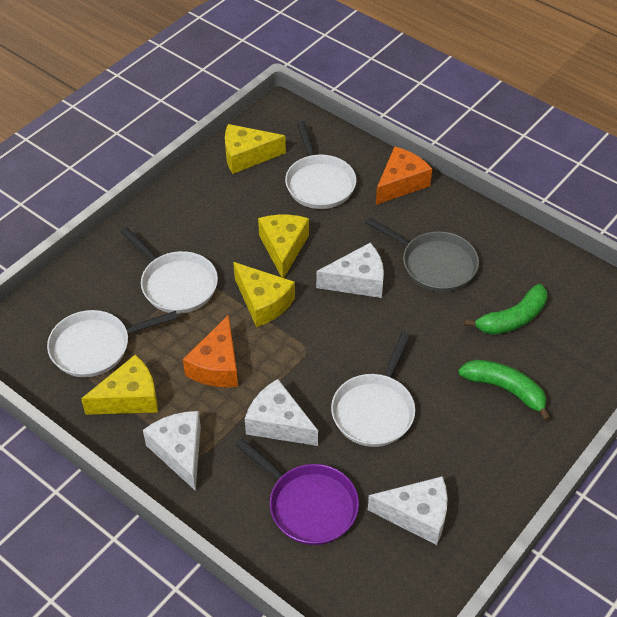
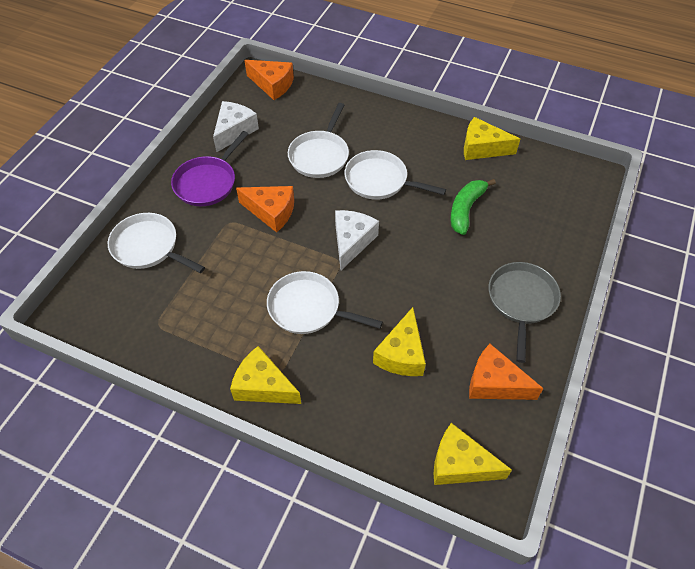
green banana: [458,360,551,421] [464,284,547,335] = 2 -> [450,179,496,235] = 1
orange cheese: [183,315,238,387] [376,146,432,205] = 2 -> [236,186,294,232] [244,60,294,100] [469,344,544,400] = 3
white cheese: [143,411,201,491] [245,379,318,446] [316,243,384,298] [368,476,448,545] = 4 -> [213,101,259,152] [335,210,379,270] = 2

